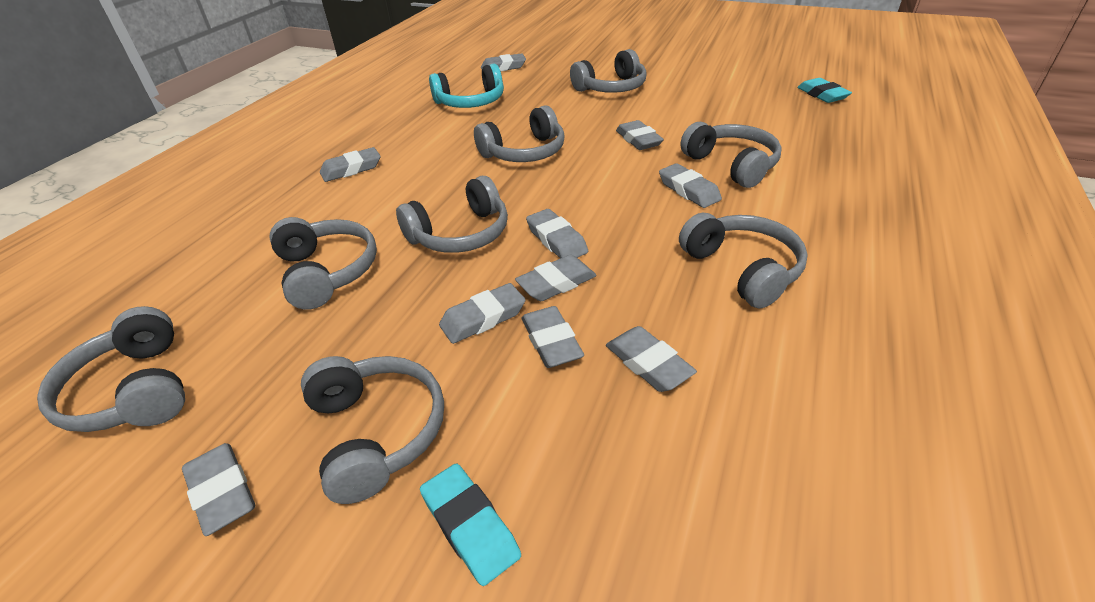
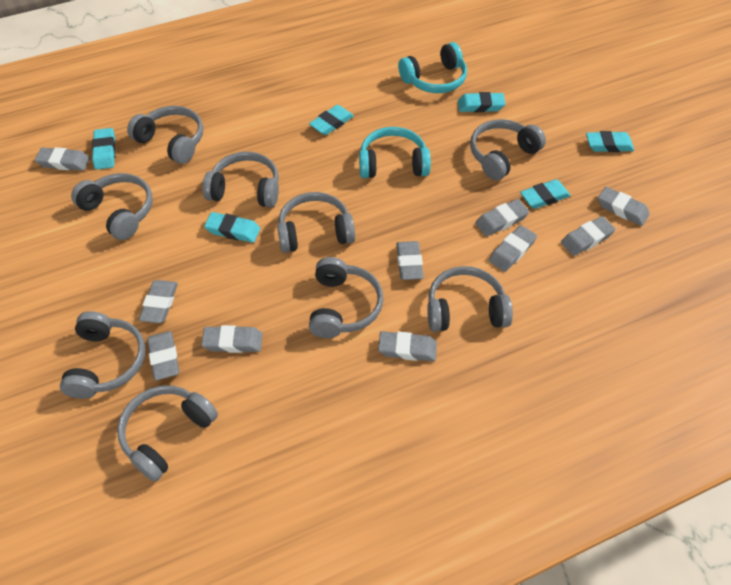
grey headphones: [37,306,185,432] [269,217,377,310] [301,356,444,504] [396,176,508,253] [474,105,565,162] [570,49,646,93] [679,213,808,308] [680,122,782,188] = 8 -> [60,311,145,399] [71,173,153,240] [117,386,218,482] [127,106,203,164] [202,152,279,208] [277,192,355,253] [309,257,383,338] [427,266,513,332] [470,119,546,180] = 9
turquoise eraser: [420,463,521,586] [797,78,852,103] = 2 -> [92,128,116,170] [204,212,260,243] [309,105,354,135] [458,92,506,112] [520,179,571,209] [586,131,634,152] = 6
turquoise headphones: [429,64,504,108] = 1 -> [359,127,431,178] [398,42,467,93] = 2

